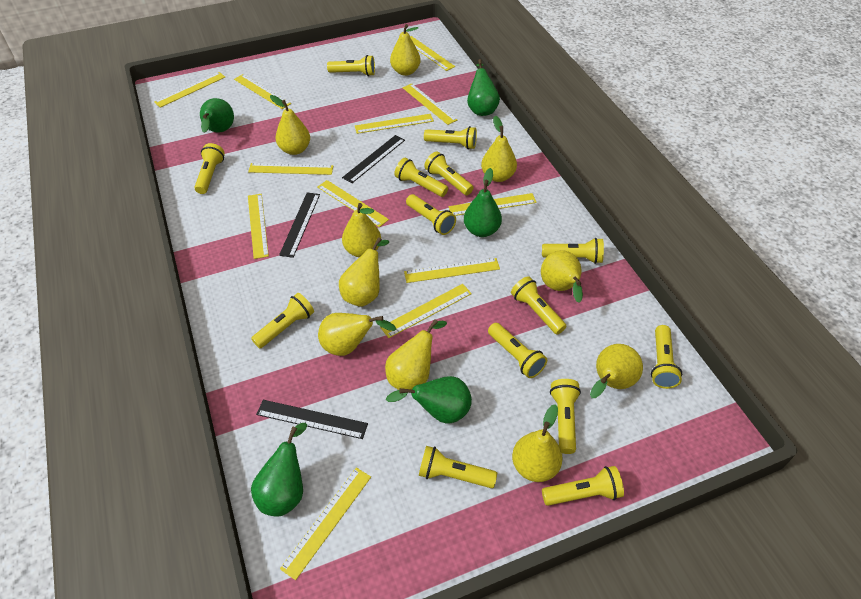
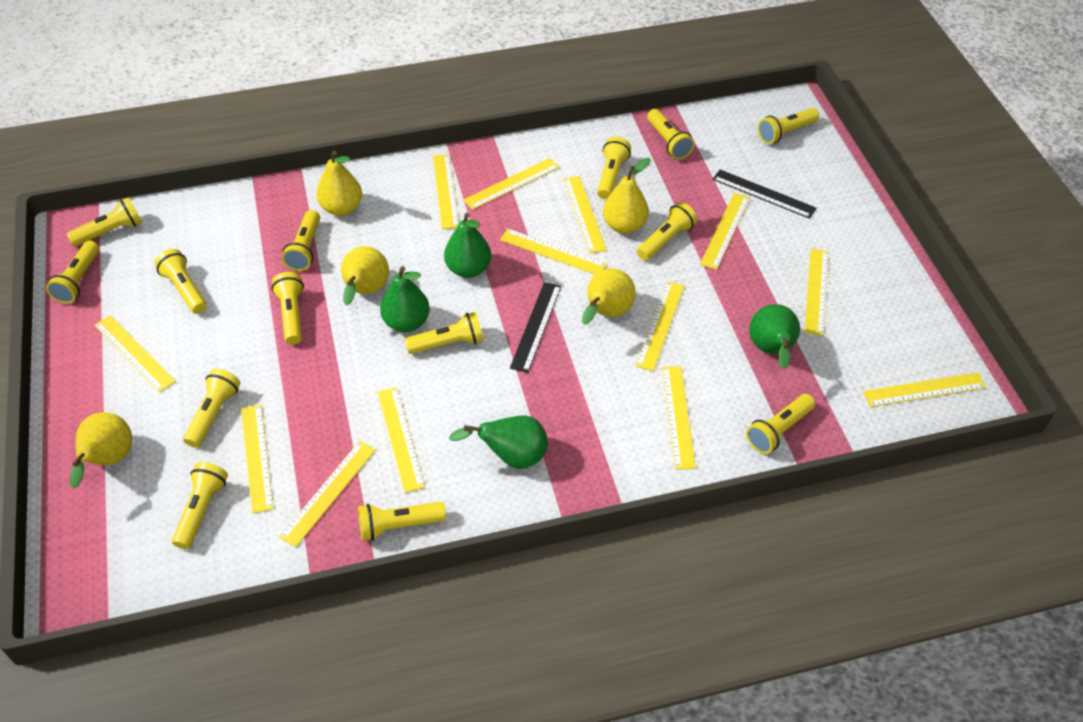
black ruler: [256,400,368,439] [279,192,320,258] [342,135,405,183] = 3 -> [510,282,561,373] [712,170,817,219] = 2
green pear: [200,98,234,133] [251,423,307,516] [386,376,472,424] [464,168,502,237] [467,59,500,116] = 5 -> [380,266,430,332] [444,213,491,278] [449,415,548,469] [749,304,800,370] = 4
yellow pear: [270,95,310,155] [318,313,396,356] [339,237,390,307] [342,203,381,257] [385,319,447,390] [390,24,421,76] [481,116,517,182] [512,404,563,482] [541,250,583,303] [590,344,643,398] = 10 -> [70,412,132,488] [317,151,362,216] [341,246,389,306] [582,268,636,325] [603,158,650,234] = 5
yellow ruler: [154,72,225,108] [234,74,291,109] [248,163,333,175] [248,194,269,259] [280,467,371,580] [317,180,389,227] [355,114,434,134] [380,284,472,338] [402,83,457,125] [404,258,500,283] [410,36,455,71] [449,193,537,216] = 12 -> [94,315,176,392] [241,405,274,513] [279,441,376,547] [378,387,425,493] [433,154,459,229] [463,158,560,210] [500,229,607,275] [563,176,607,253] [635,281,684,371] [662,367,696,470] [700,193,750,270] [805,249,829,336] [863,372,986,407] = 13

